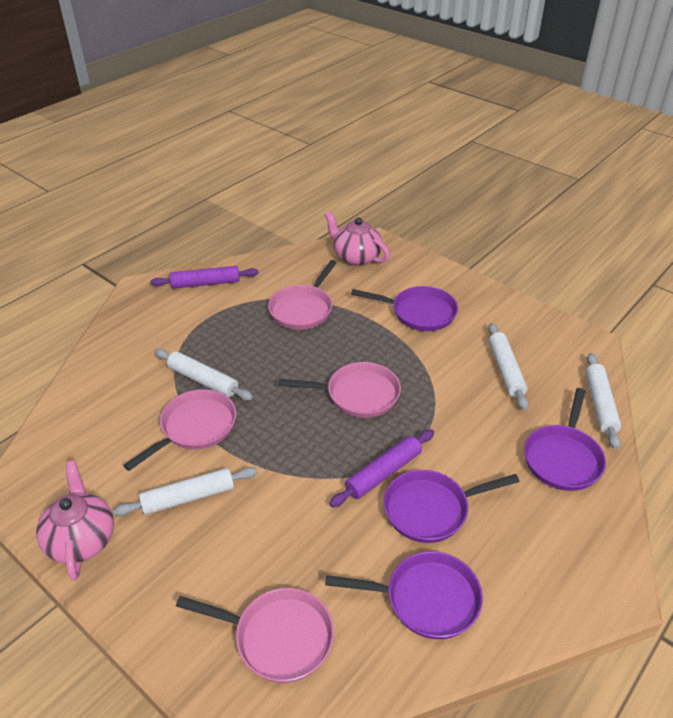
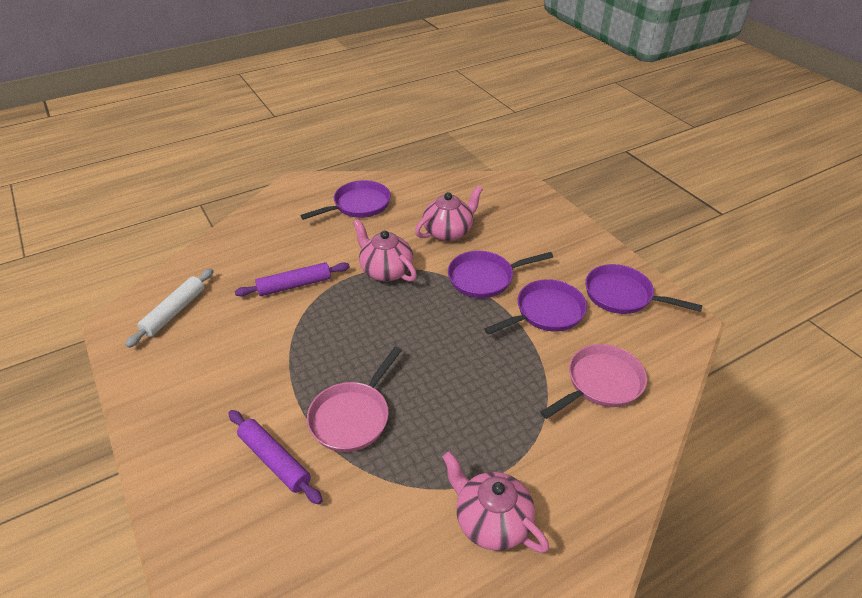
pink pan: [123,389,236,471] [176,588,334,683] [268,260,337,330] [279,362,401,418] = 4 -> [307,347,402,452] [540,344,647,419] = 2
pink teapot: [36,461,114,580] [324,211,390,266] = 2 -> [353,219,417,282] [415,185,483,241] [442,452,549,553] = 3
white rolling pin: [113,467,258,516] [155,349,253,401] [488,323,529,410] [585,353,621,449] = 4 -> [125,268,214,348] = 1

